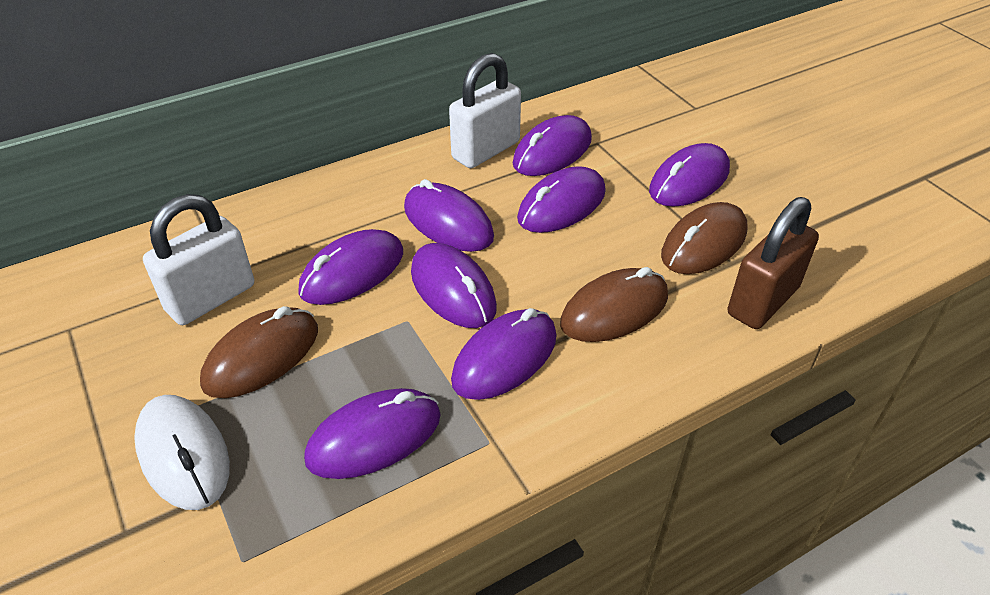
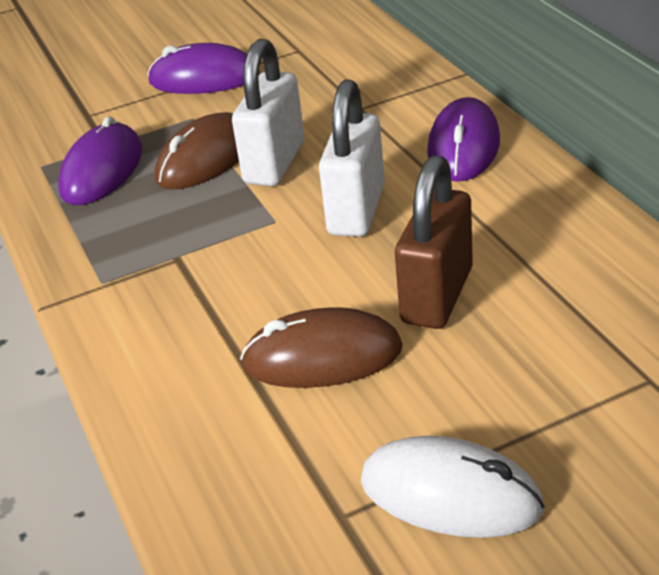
brown mouse: [200,306,318,398] [560,267,668,342] [661,202,748,274] = 3 -> [155,112,239,190] [240,307,403,388] = 2
purple mouse: [298,229,403,305] [304,388,441,479] [404,179,494,252] [411,243,497,328] [451,308,557,400] [513,115,592,176] [517,166,606,233] [649,143,730,207] = 8 -> [58,116,142,205] [148,43,260,94] [427,97,500,182] = 3

